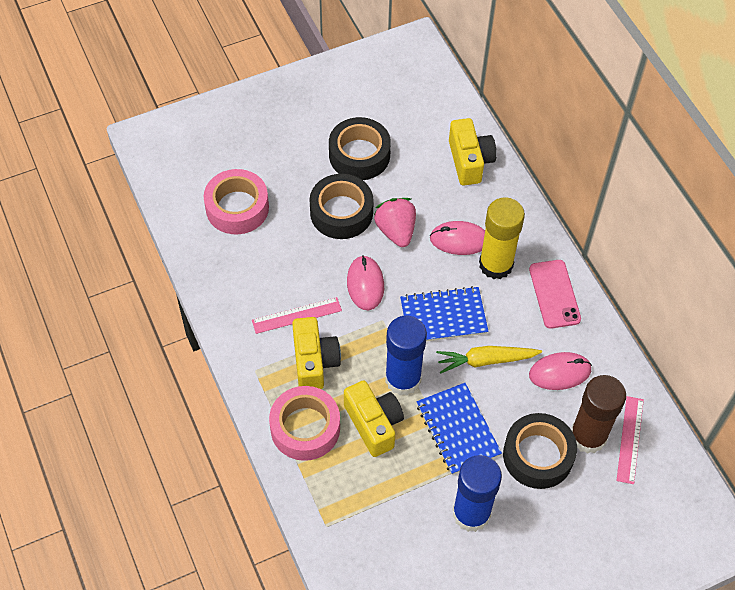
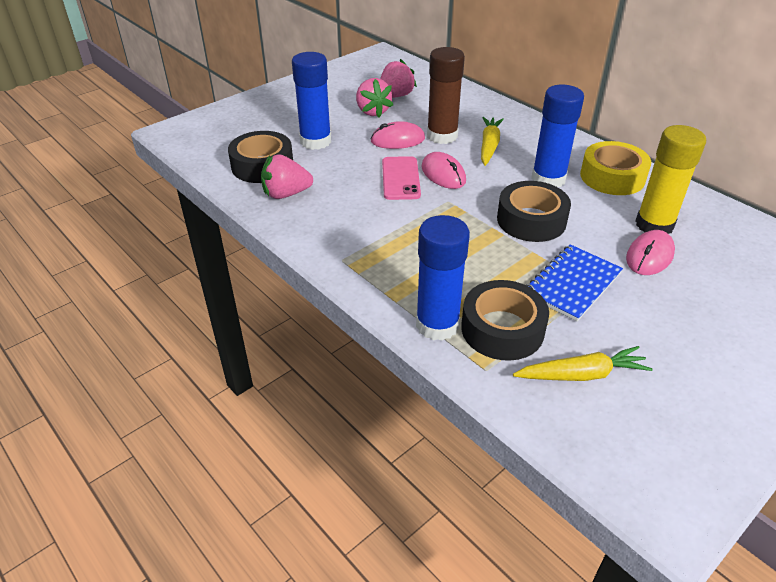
blue glue stick: [385,316,427,395] [453,455,502,532] = 2 -> [292,52,331,150] [416,215,470,341] [531,85,584,187] = 3
blue notebook: [400,286,489,341] [417,383,502,475] = 2 -> [526,244,623,322] = 1
pink ruler: [252,297,342,334] [616,396,644,484] = 2 -> none = 0
pink strawberry: [374,198,416,247] = 1 -> [261,154,313,199] [356,78,393,118] [380,59,417,98] = 3
pink tape: [204,169,269,234] [269,386,340,461] = 2 -> none = 0
yellow camera: [292,317,341,389] [344,381,404,457] [449,118,497,186] = 3 -> none = 0
yellow carrot: [436,346,542,374] = 1 -> [481,117,504,166] [513,346,653,381] = 2
yellow tape: none = 0 -> [580,141,651,195] = 1

